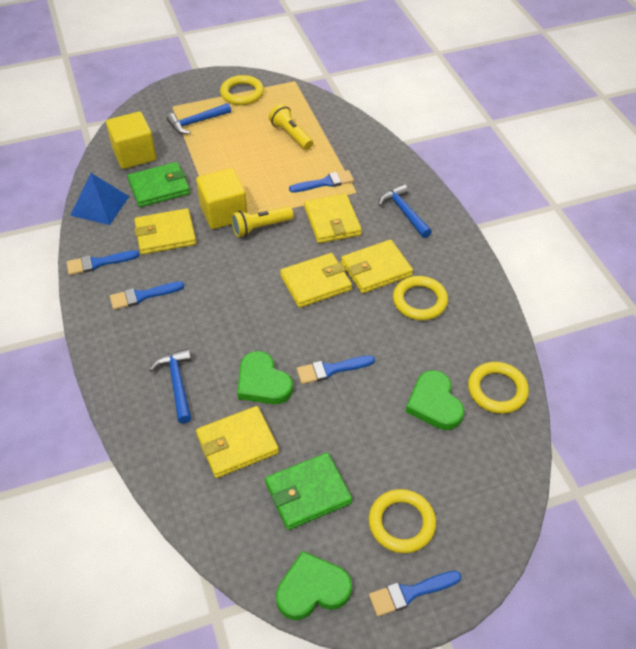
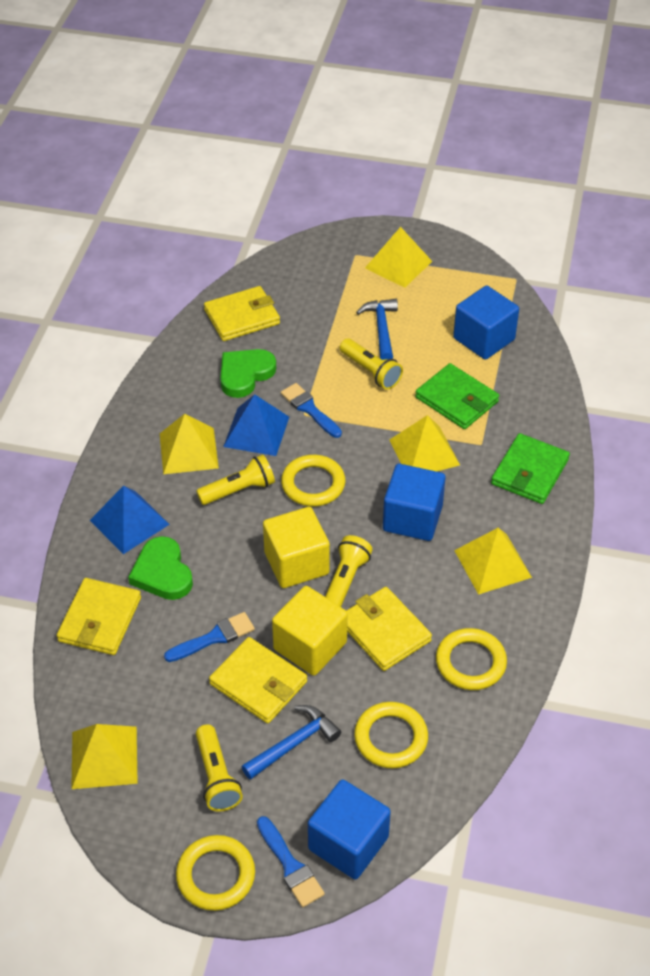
blue brush: [67,250,140,275] [110,281,184,310] [289,170,354,192] [297,355,375,384] [369,571,461,617] = 5 -> [164,612,255,662] [257,816,325,907] [281,383,342,438] = 3
blue cube: none = 0 -> [308,779,391,880] [383,464,445,541] [453,286,519,360] = 3
blue hammer: [149,348,192,424] [167,103,231,134] [378,184,432,238] = 3 -> [241,705,341,780] [356,299,398,360] = 2
blue pyramid: [70,173,129,225] = 1 -> [90,486,170,554] [223,394,289,456] = 2
green heart: [237,351,293,404] [276,551,352,620] [406,370,464,430] = 3 -> [128,536,193,600] [220,349,276,398] = 2
yellow flashlight: [231,206,294,237] [269,104,313,150] = 2 -> [196,454,275,505] [196,724,243,812] [325,535,373,607] [340,339,403,390] = 4
yellow pyramid: none = 0 -> [71,724,138,789] [160,414,219,474] [365,227,432,288] [389,415,460,472] [454,528,532,595] = 5
yellow wallet: [134,208,196,255] [196,406,279,478] [280,253,352,308] [304,193,362,243] [341,240,413,293] = 5 -> [57,578,141,655] [204,286,280,341] [209,637,307,723] [346,587,432,671] = 4

